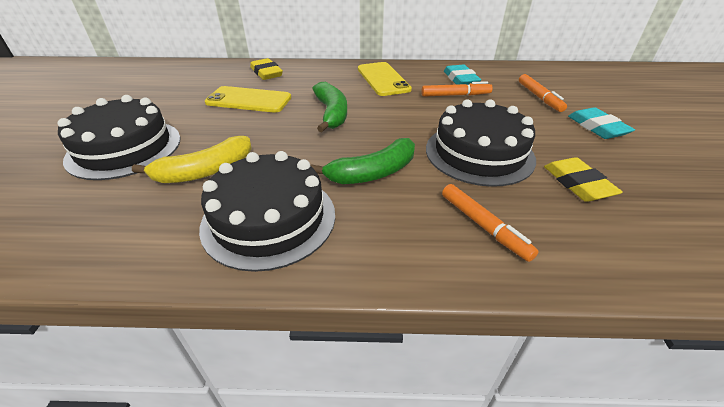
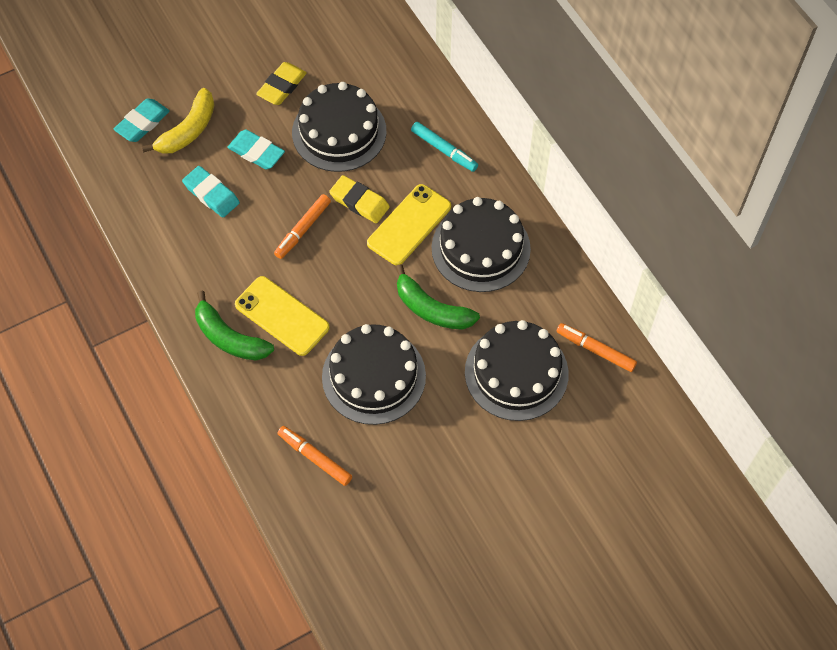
black cake: [58,95,181,180] [199,151,335,272] [426,99,536,187] = 3 -> [292,82,386,172] [322,324,426,425] [431,197,531,292] [465,320,569,421] = 4
turquoise eraser: [444,65,481,85] [568,107,635,139] = 2 -> [113,99,170,142] [182,166,240,218] [227,129,285,170] = 3
turquoise marker: none = 0 -> [411,122,478,172] = 1

